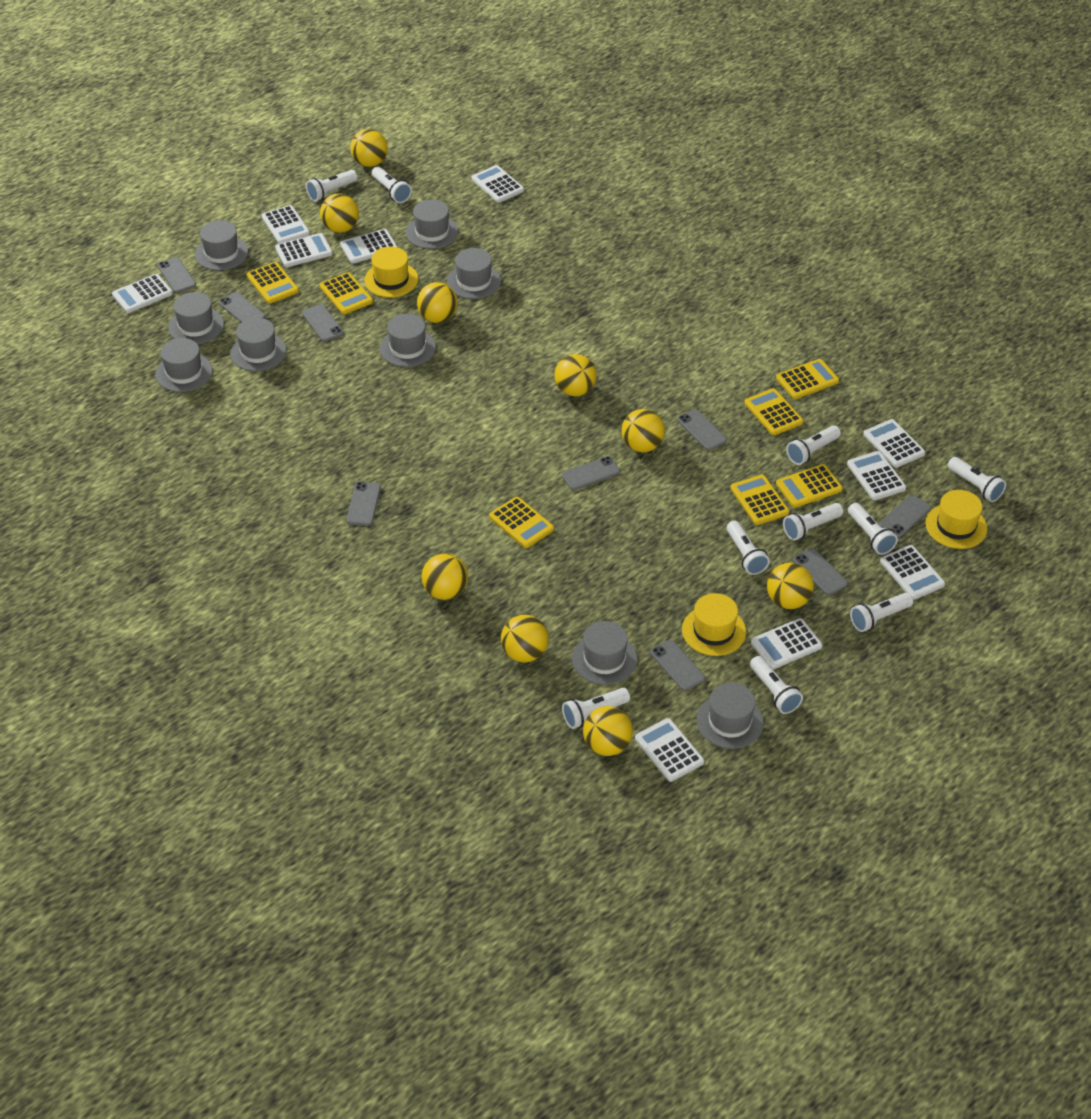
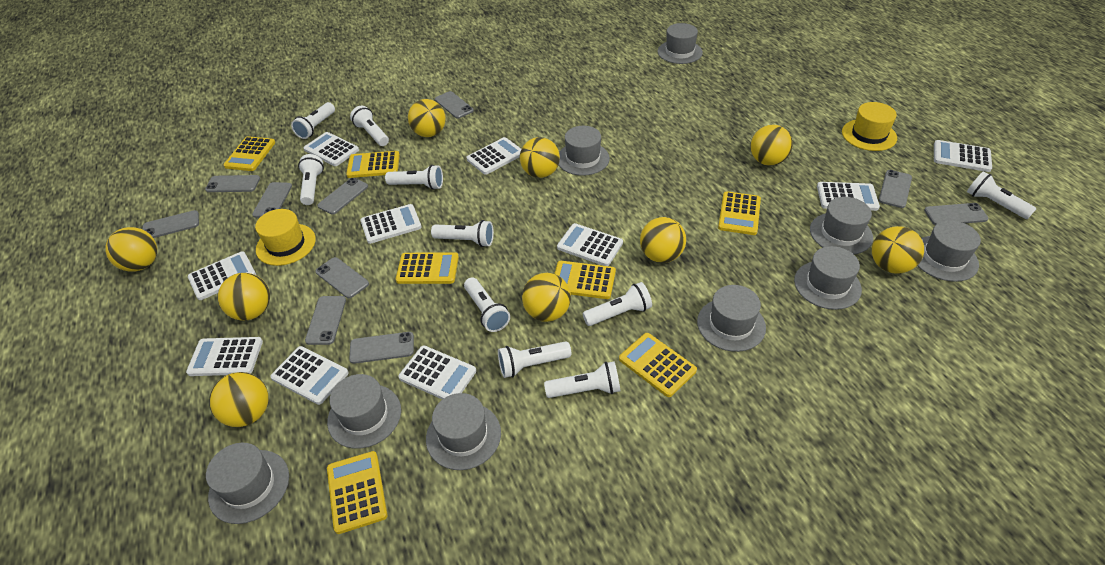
grey phone: [157,257,196,293] [219,292,265,323] [302,304,344,342] [346,482,381,526] [562,456,620,490] [650,640,705,691] [677,409,727,450] [793,548,848,595] [879,495,931,538] = 9 -> [143,210,199,238] [205,175,260,192] [252,182,292,218] [305,296,346,345] [316,257,369,298] [317,178,368,214] [349,332,414,364] [435,91,474,118] [879,170,912,208] [924,203,988,225] = 10
yellow hat: [364,246,418,298] [682,593,746,656] [925,490,987,549] = 3 -> [255,209,316,266] [842,102,897,151] = 2

